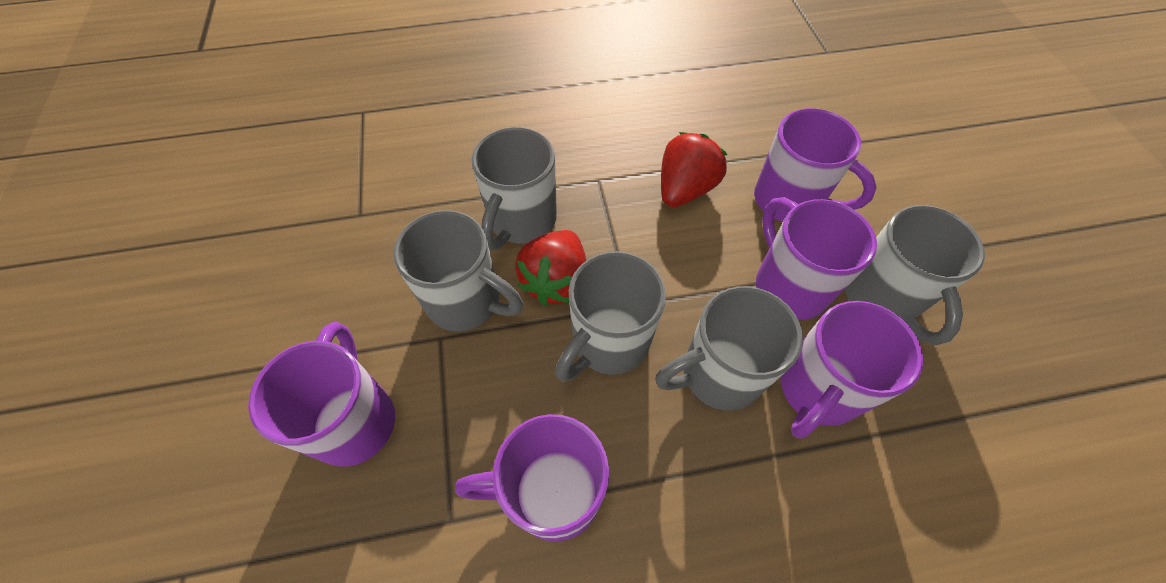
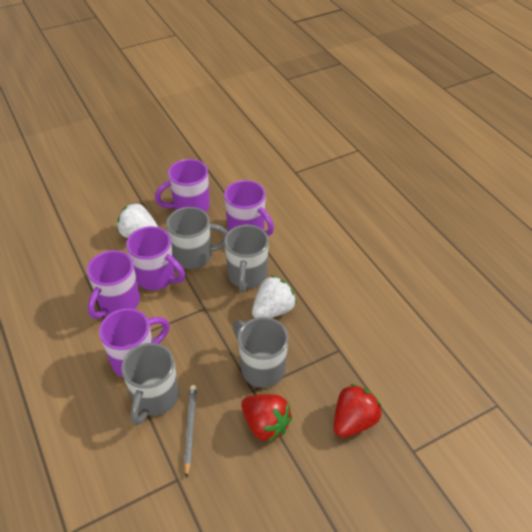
grey mug: [393,210,523,332] [472,127,557,251] [555,252,666,382] [655,286,803,411] [845,205,985,345] = 5 -> [122,343,179,425] [166,207,228,269] [224,225,269,293] [233,317,288,388] = 4
grey pencil: none = 0 -> [184,385,197,478] = 1
white strawberry: none = 0 -> [117,202,158,238] [252,276,296,318] = 2

